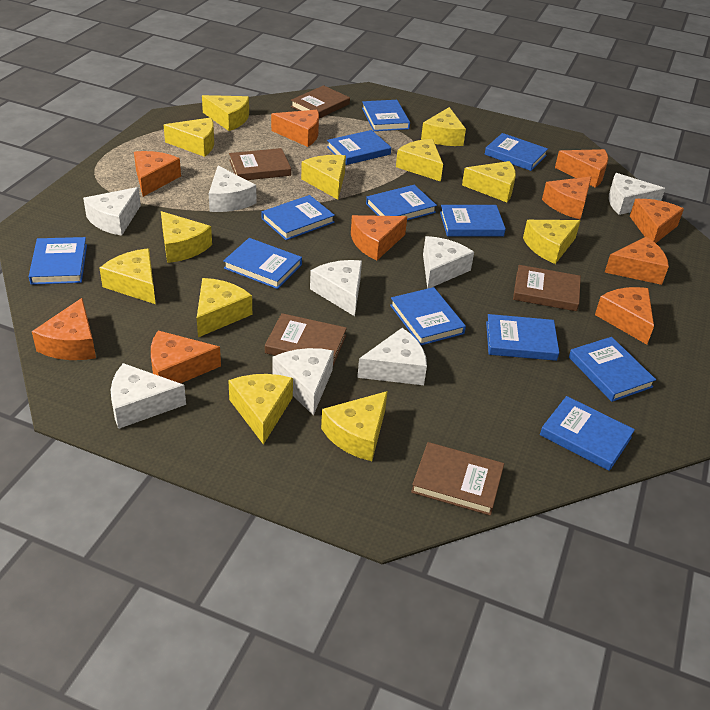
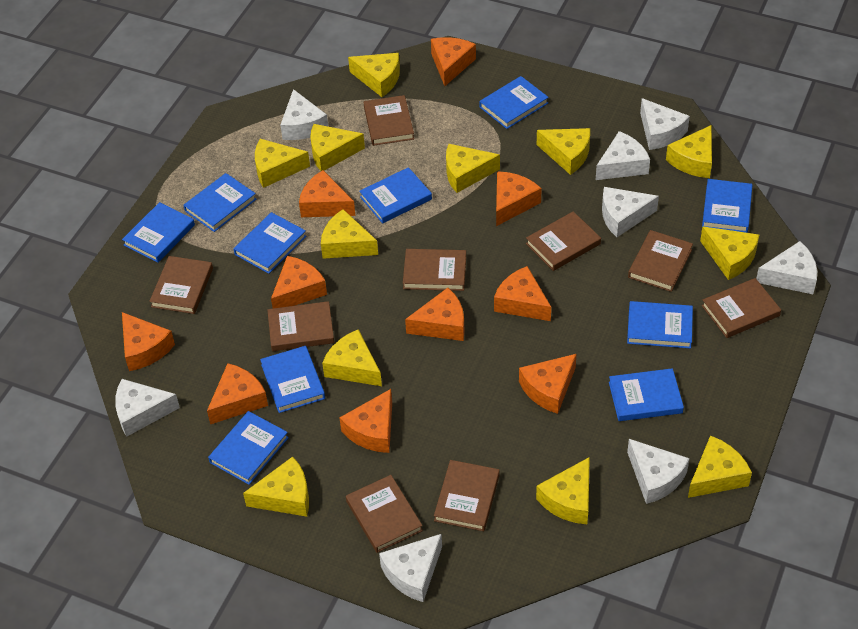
blue book: [29,237,87,285] [223,238,302,289] [262,195,335,240] [327,130,391,165] [362,100,410,131] [366,185,437,220] [390,287,466,345] [440,205,506,236] [485,133,548,171] [486,314,559,361] [540,396,635,471] [569,337,656,402] = 12 -> [122,202,195,263] [183,173,256,232] [208,411,289,485] [234,212,306,274] [260,346,325,413] [359,167,432,224] [479,76,549,129] [609,368,684,421] [627,301,693,349] [702,179,752,233] = 10
brown book: [229,148,291,180] [265,313,347,366] [291,85,350,119] [411,442,504,516] [513,265,581,311] = 5 -> [149,256,213,314] [267,301,334,351] [346,475,423,553] [364,95,414,146] [403,249,466,291] [434,460,500,531] [526,211,601,271] [628,230,693,292] [702,278,781,338] = 9

